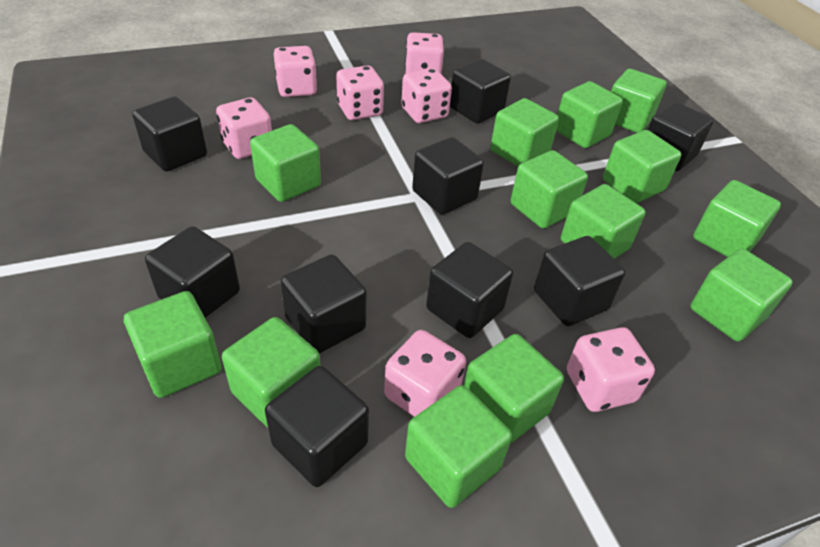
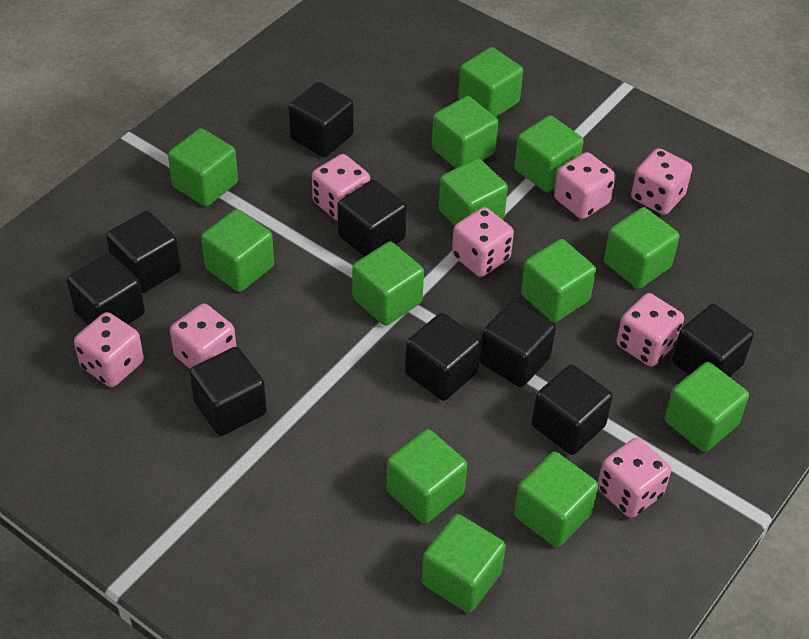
pink dice: [216,97,272,159] [274,46,317,97] [336,66,384,120] [384,330,466,417] [401,68,452,123] [405,32,444,74] [567,327,655,412] = 7 -> [74,312,144,387] [170,303,236,369] [312,154,370,221] [452,207,514,277] [554,152,616,219] [598,438,671,518] [616,293,684,367] [631,148,692,215] = 8

